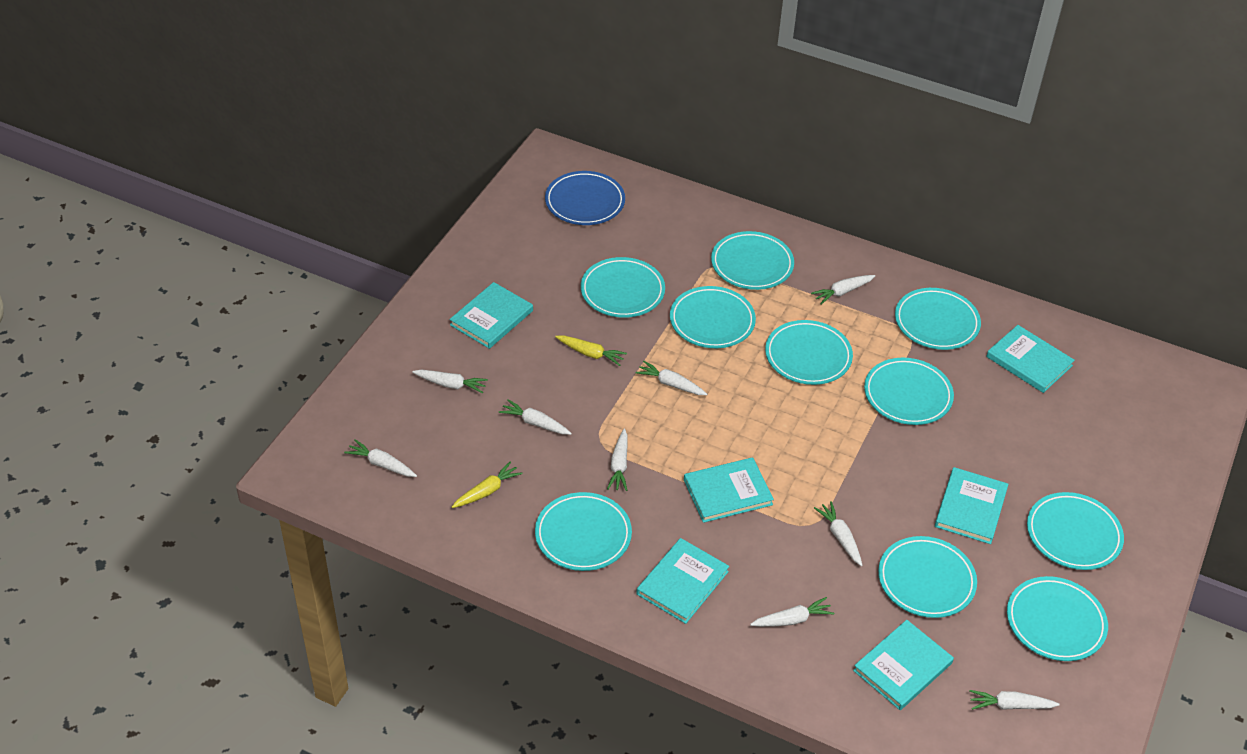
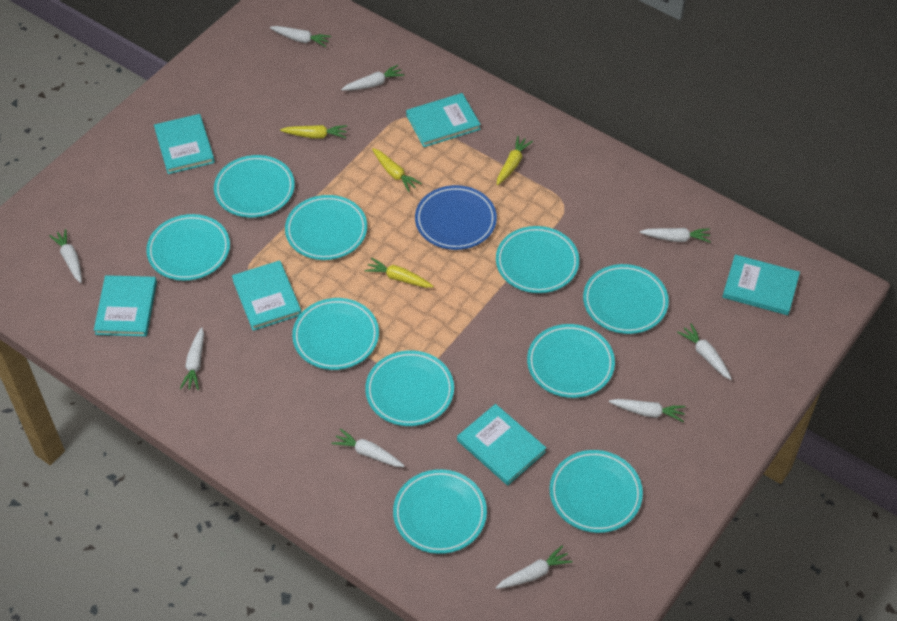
yellow carrot: [452,461,523,508] [555,335,627,366] = 2 -> [280,125,347,139] [364,258,434,288] [372,148,422,192] [497,136,533,185] = 4

